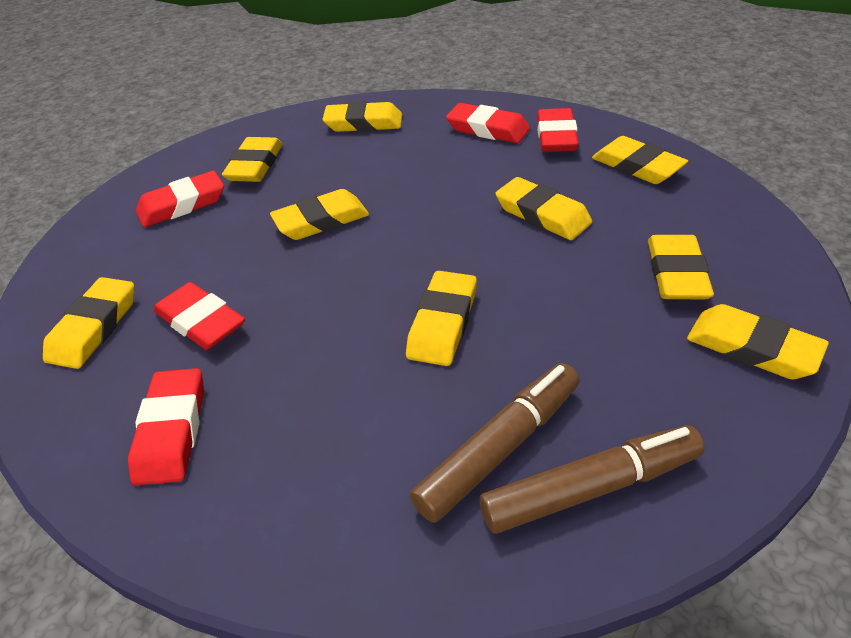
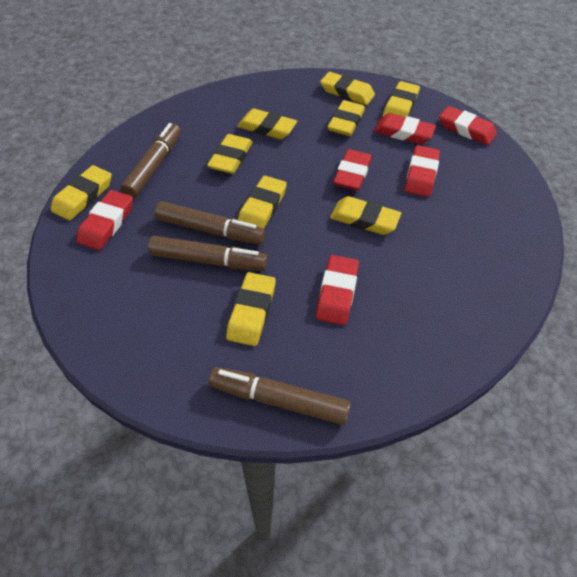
brown marker: [410,363,580,523] [479,425,705,534] = 2 -> [120,123,181,198] [148,236,268,271] [154,201,265,245] [209,367,351,425] = 4
red eraser: [128,368,204,485] [136,171,224,227] [154,282,245,350] [446,103,530,143] [537,108,579,152] = 5 -> [76,190,133,250] [316,255,359,325] [333,149,372,191] [374,113,436,144] [405,145,440,197] [439,106,497,145] = 6

